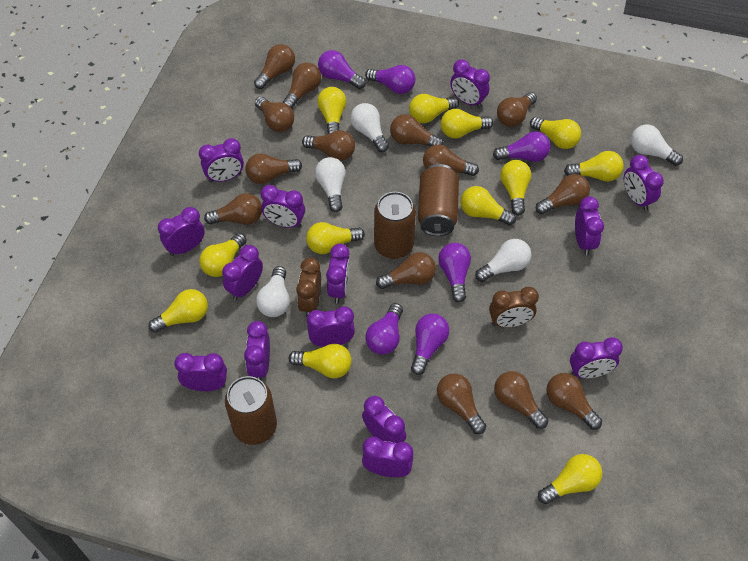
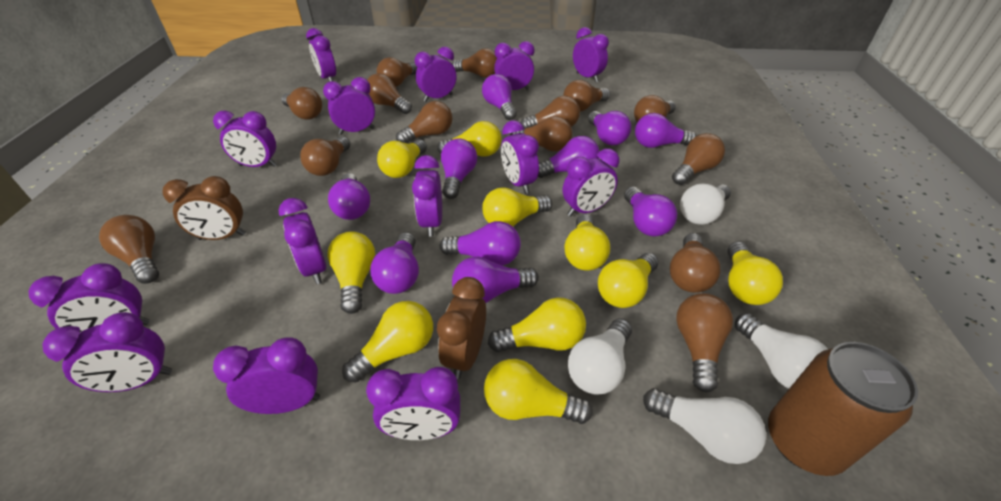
brown can: [225,376,277,445] [374,192,416,259] [418,164,459,236] = 3 -> [768,342,918,476] = 1
purple light bulb: [318,50,366,89] [365,65,415,94] [366,303,403,355] [411,314,449,375] [438,243,471,303] [493,131,550,162] = 6 -> [328,173,370,220] [370,232,419,294] [440,221,521,266] [441,139,477,199] [452,257,539,303] [482,74,517,120] [538,136,599,178] [588,111,631,145] [624,187,677,237] [635,113,696,148] = 10
white light bulb: [256,266,290,317] [315,157,346,212] [350,103,389,152] [475,239,531,282] [631,125,683,166] = 5 -> [568,318,632,395] [643,388,766,464] [680,184,731,225] [735,313,828,389] = 4
yellow light bulb: [148,289,208,333] [199,233,247,277] [289,344,352,378] [306,222,365,254] [317,87,346,134] [409,94,459,123] [441,109,493,138] [460,186,516,225] [500,160,531,215] [530,117,581,149] [538,454,602,504] [564,151,624,182] = 12 -> [327,231,375,314] [342,301,433,383] [377,139,427,178] [437,121,502,157] [482,187,552,226] [484,359,593,424] [488,297,586,352] [565,214,610,271] [598,253,659,308] [728,241,783,305] = 10

